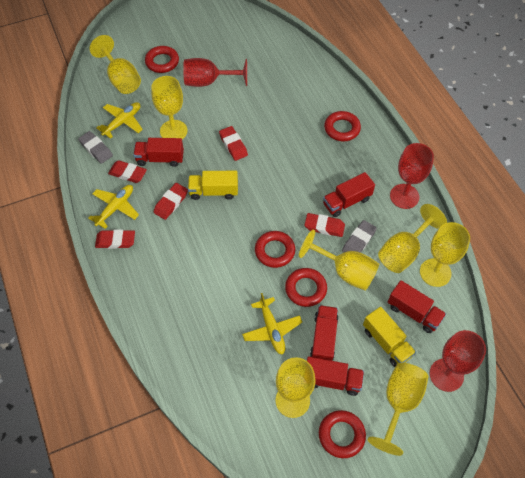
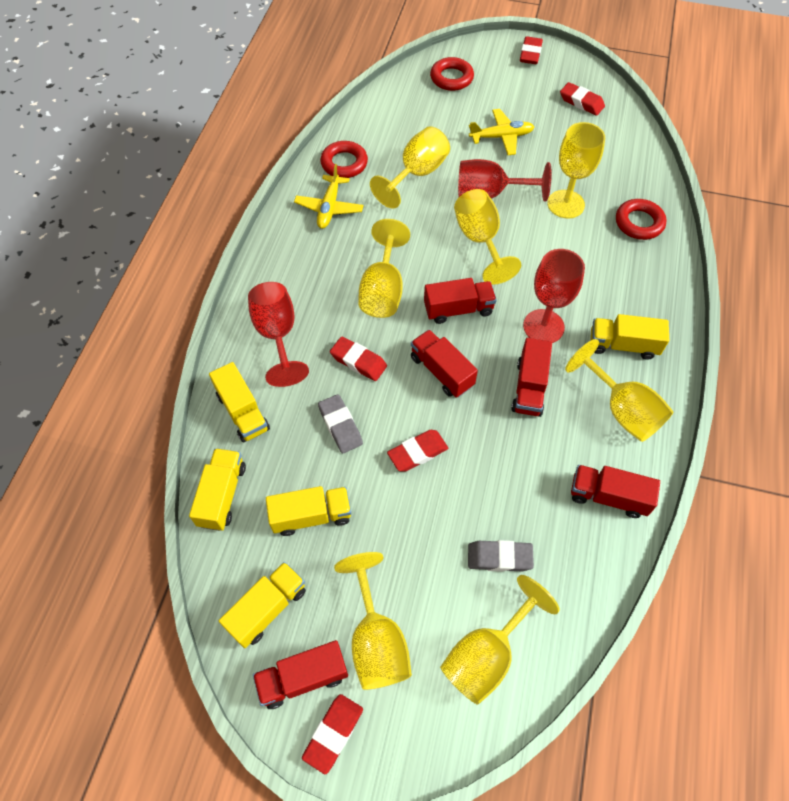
red ring: [145,46,179,73] [255,231,295,268] [285,268,327,307] [319,410,366,458] [324,111,361,142] = 5 -> [320,141,368,178] [430,57,474,91] [616,199,667,240] = 3
yellow plane: [88,185,139,229] [96,102,143,139] [242,293,302,355] = 3 -> [294,164,364,229] [469,109,534,155] = 2
yellow truck: [188,171,238,200] [363,307,416,367] = 2 -> [189,448,246,531] [209,362,270,442] [219,562,306,648] [266,486,351,536] [591,314,669,360] = 5

